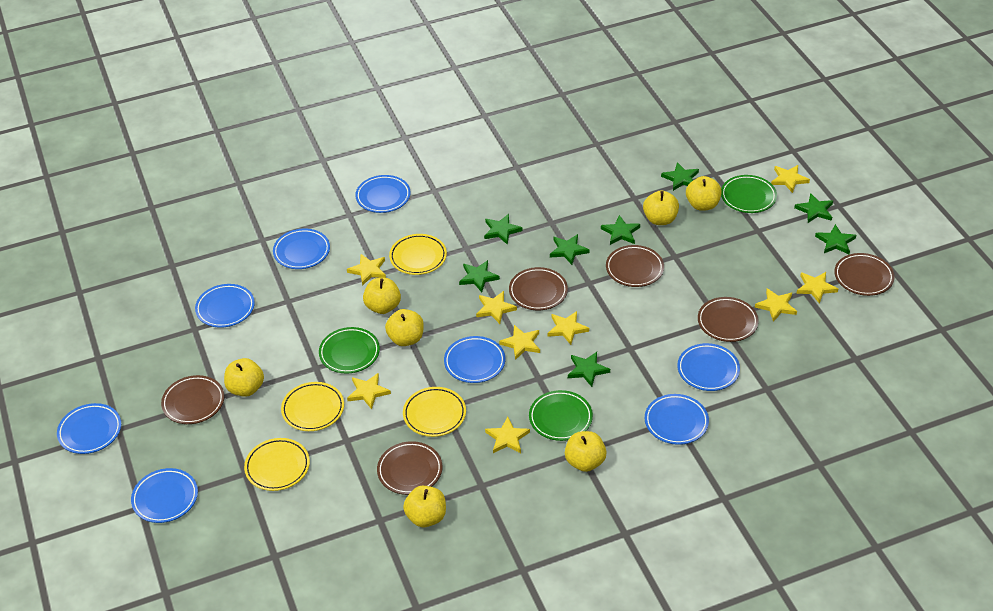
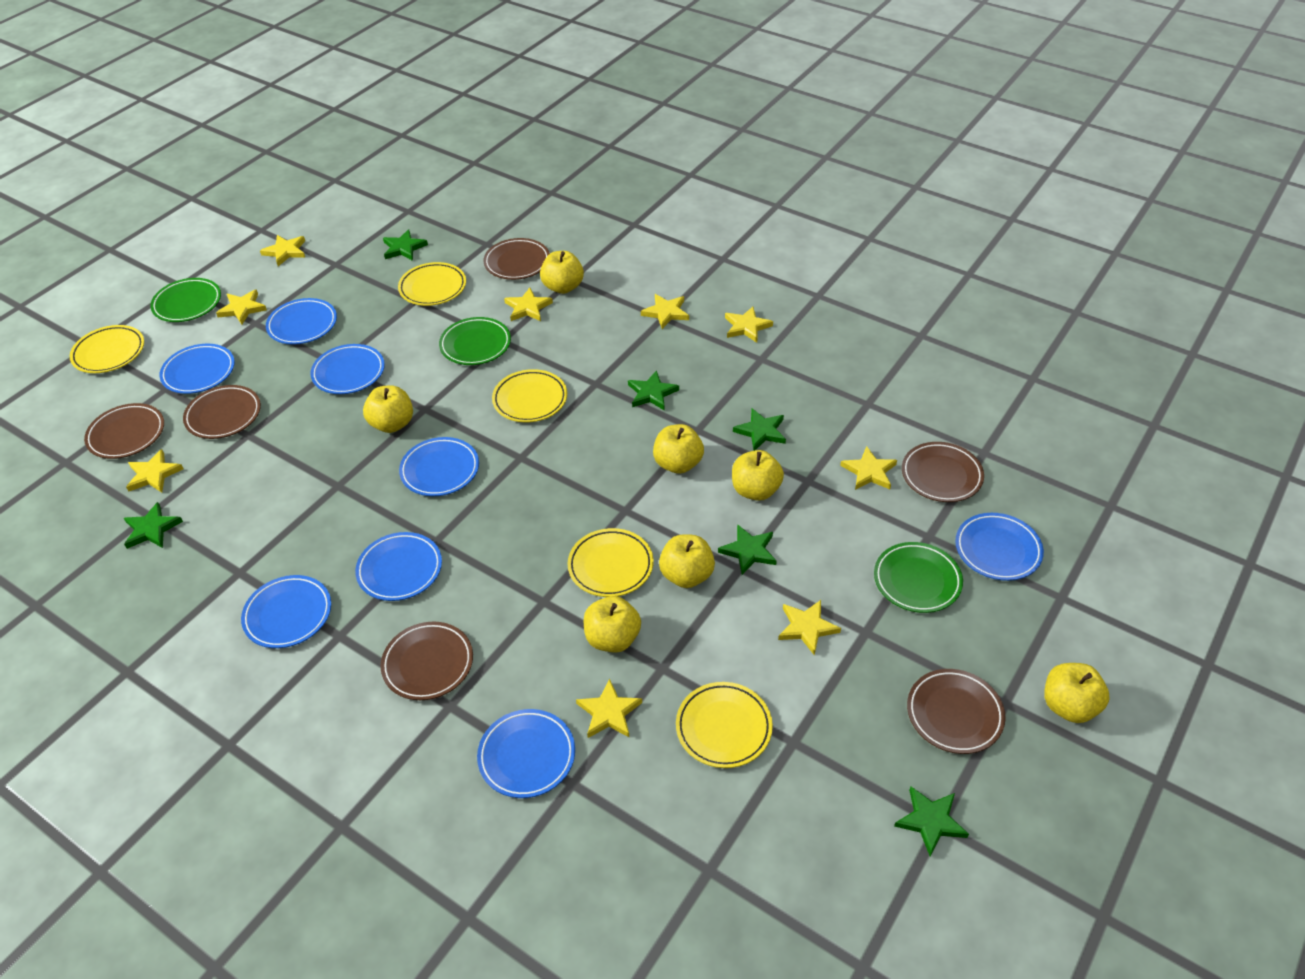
green star: [459,260,500,292] [484,214,523,245] [550,234,590,265] [568,352,610,387] [601,215,640,245] [661,162,699,191] [794,193,833,223] [815,224,856,254] = 8 -> [124,502,183,549] [383,229,428,261] [628,370,679,411] [718,524,777,575] [733,408,786,451] [894,787,969,856] = 6
yellow plate: [244,438,310,491] [281,382,344,431] [389,234,447,275] [403,387,466,437] = 4 -> [70,325,144,373] [398,262,466,306] [492,369,567,423] [568,528,654,597] [676,682,773,768] = 5

